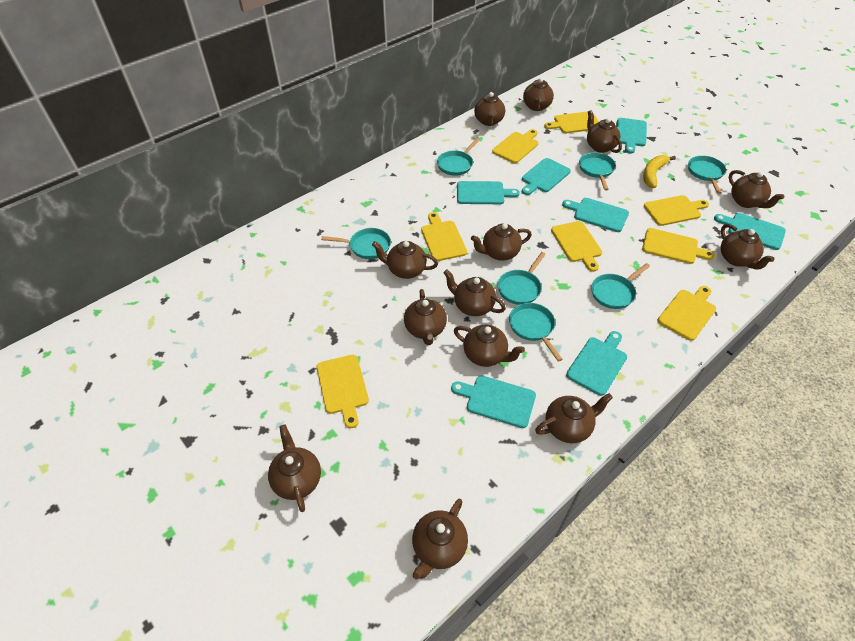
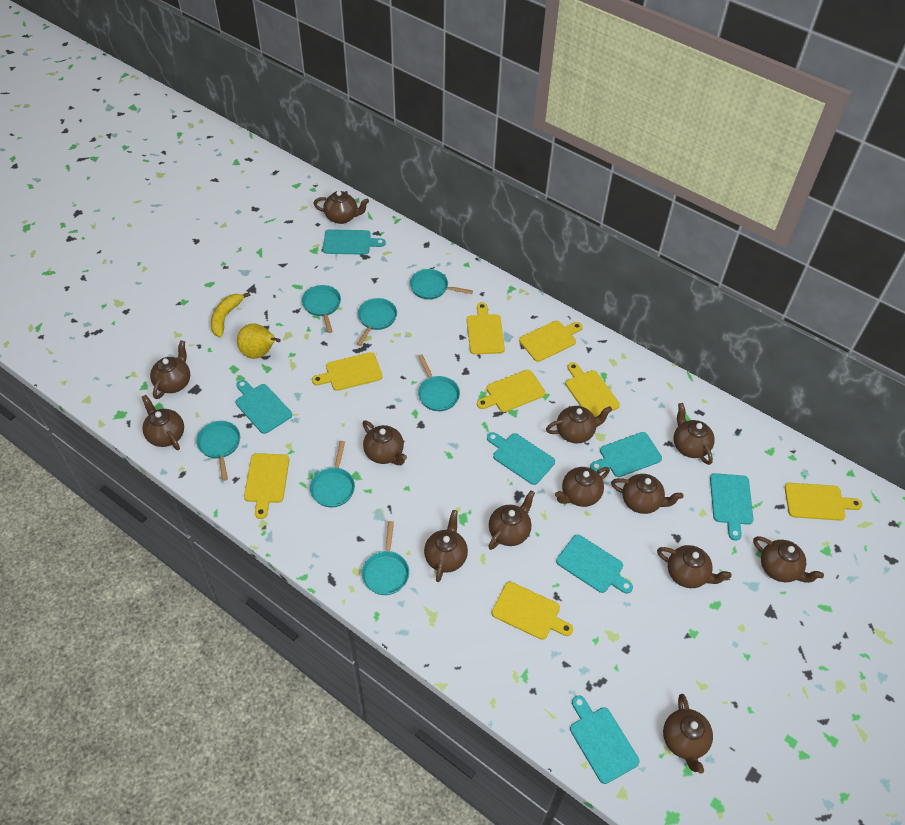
yellow pear: none = 0 -> [237,323,281,359] = 1

